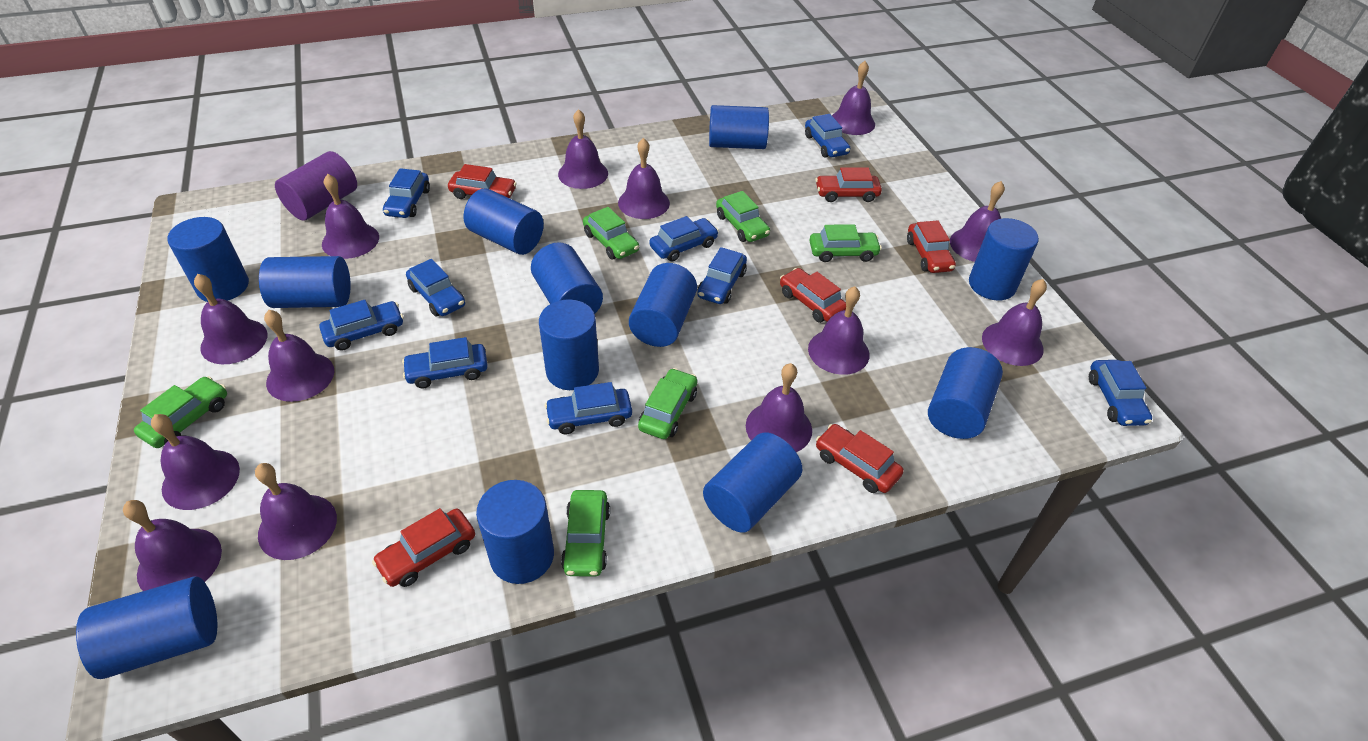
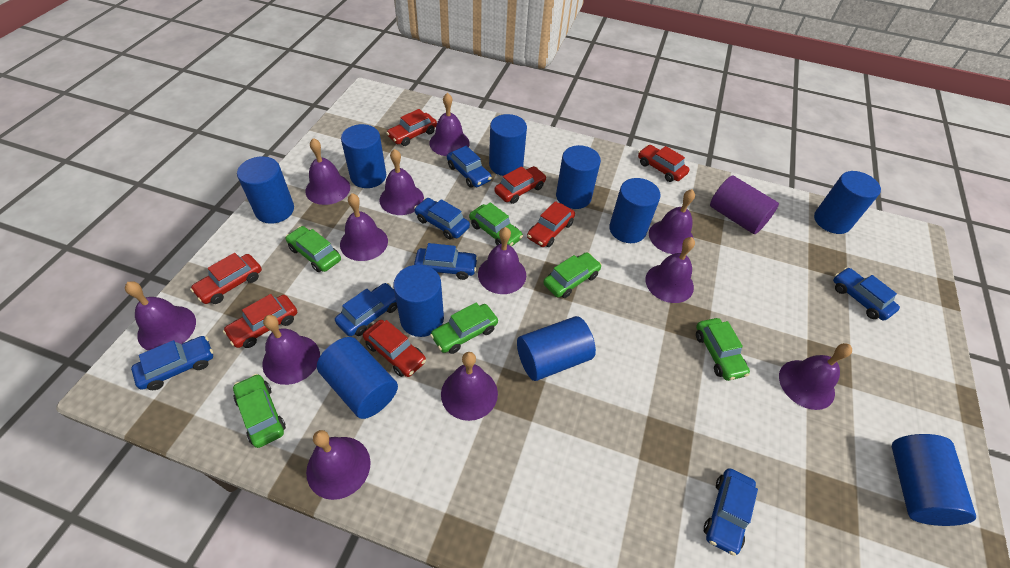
blue car: [319,300,404,351] [383,168,430,218] [402,337,488,389] [406,259,465,317] [545,382,632,434] [650,216,719,262] [697,247,747,304] [805,114,850,157] [1089,360,1152,426] = 9 -> [131,336,213,390] [335,283,397,336] [414,198,470,239] [414,243,478,280] [447,146,492,188] [704,468,758,556] [833,267,900,321] = 7
blue cylinder: [76,576,217,679] [167,217,249,302] [259,256,351,308] [464,188,544,255] [476,480,554,584] [531,242,603,314] [539,300,599,390] [629,263,697,347] [703,432,802,533] [709,105,769,149] [928,347,1003,439] [969,218,1039,300] = 12 -> [237,156,294,224] [317,337,398,419] [341,124,386,188] [393,265,444,337] [489,114,527,176] [517,316,596,381] [556,145,601,209] [609,178,661,243] [814,171,881,234] [891,434,976,526] = 10
purple bell: [123,500,222,591] [151,414,240,510] [194,274,267,364] [255,463,337,560] [264,310,334,402] [322,174,379,259] [558,109,608,189] [618,138,670,219] [746,363,812,452] [808,286,869,375] [832,61,875,135] [950,181,1005,262] [982,279,1047,366] = 13 -> [125,281,196,351] [262,315,320,385] [305,138,350,205] [306,430,371,500] [340,193,388,261] [379,149,424,215] [429,93,470,156] [441,352,498,421] [478,227,526,294] [645,237,695,303] [649,189,695,254] [779,343,852,410] = 12
red car: [372,508,475,587] [448,164,517,199] [780,268,846,323] [815,167,882,202] [816,424,904,493] [907,220,956,273] = 6 -> [190,253,262,304] [223,294,297,348] [363,320,426,377] [387,109,437,146] [494,166,547,204] [527,201,575,247] [638,145,690,182] = 7

